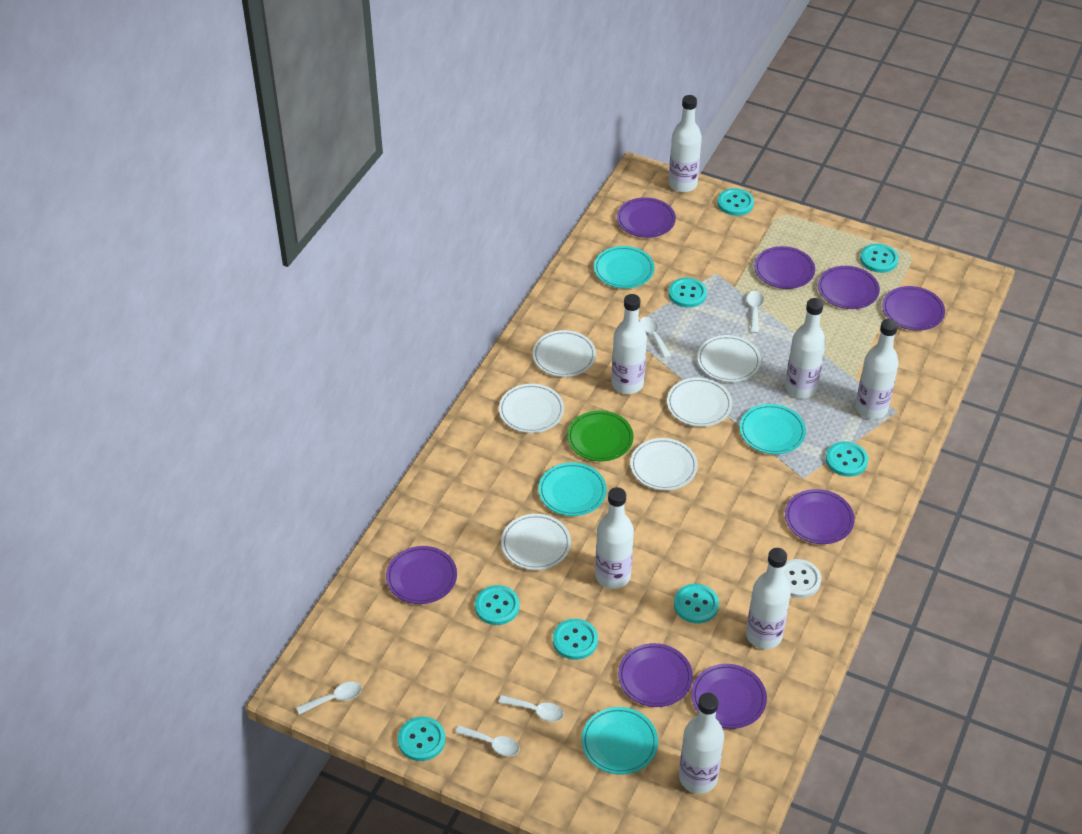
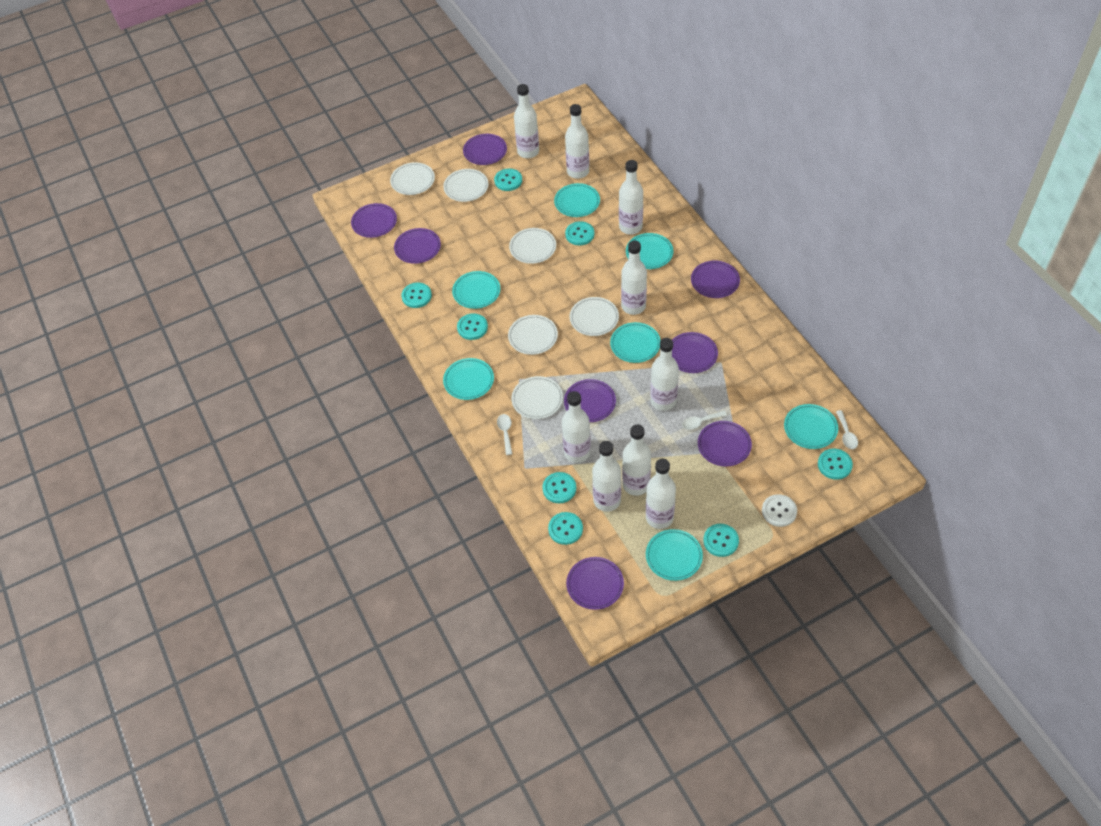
green plate: [567,411,634,461] = 1 -> none = 0
turquoise plate: [538,462,607,516] [581,707,658,775] [594,246,655,289] [739,404,806,454] = 4 -> [443,358,494,400] [452,271,500,309] [554,183,600,217] [610,322,661,363] [626,233,674,269] [646,529,703,581] [784,404,838,449] = 7
white bottle: [595,487,634,589] [611,294,647,394] [669,95,702,192] [679,693,724,794] [746,548,791,649] [785,298,826,398] [855,319,899,419] = 7 -> [514,84,539,158] [562,391,591,463] [565,104,589,179] [592,441,621,512] [619,160,643,235] [621,241,647,315] [622,424,651,496] [646,459,676,529] [650,338,679,411] = 9
white spoon: [296,682,362,714] [455,725,520,756] [498,695,564,722] [640,317,671,358] [747,291,764,333] = 5 -> [497,414,512,455] [682,411,727,430] [836,410,858,449] = 3

